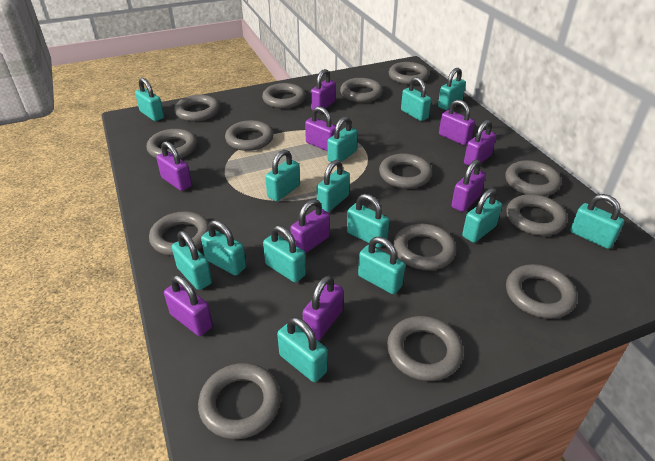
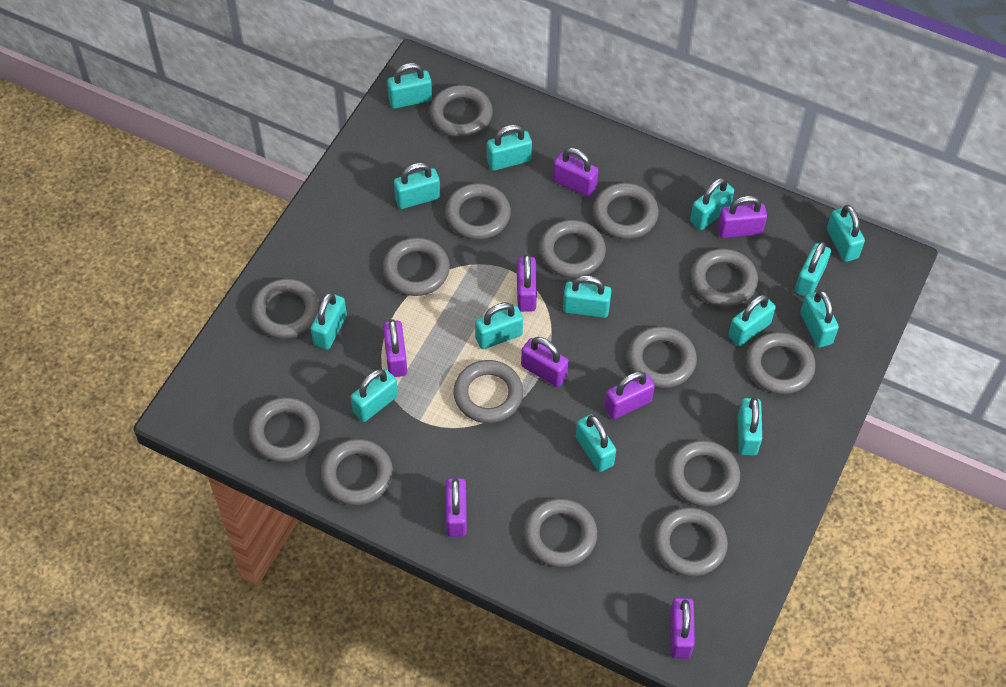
grey ring: [147,129,197,158] [149,211,209,256] [174,95,220,122] [198,363,281,439] [225,120,274,151] [262,83,306,109] [340,78,383,102] [379,153,432,189] [387,316,463,381] [389,62,429,85] [393,224,456,270] [505,160,561,196] [506,194,567,236] [506,264,577,319] = 14 -> [249,397,320,462] [252,279,320,339] [321,439,393,505] [383,238,450,296] [430,85,493,138] [445,183,511,240] [453,360,523,423] [524,498,597,567] [540,220,606,278] [593,183,659,239] [628,326,697,388] [654,507,728,576] [668,440,740,507] [691,249,758,307] [746,332,816,394] = 15
purple padlock: [156,141,192,191] [164,275,213,336] [290,199,330,254] [303,275,343,341] [305,106,336,151] [311,69,336,110] [439,100,475,145] [452,159,486,212] [464,120,496,166] = 9 -> [383,319,407,377] [446,478,467,537] [517,255,537,312] [521,337,569,387] [553,148,599,197] [605,371,655,419] [670,598,695,659] [718,196,767,238] = 8

